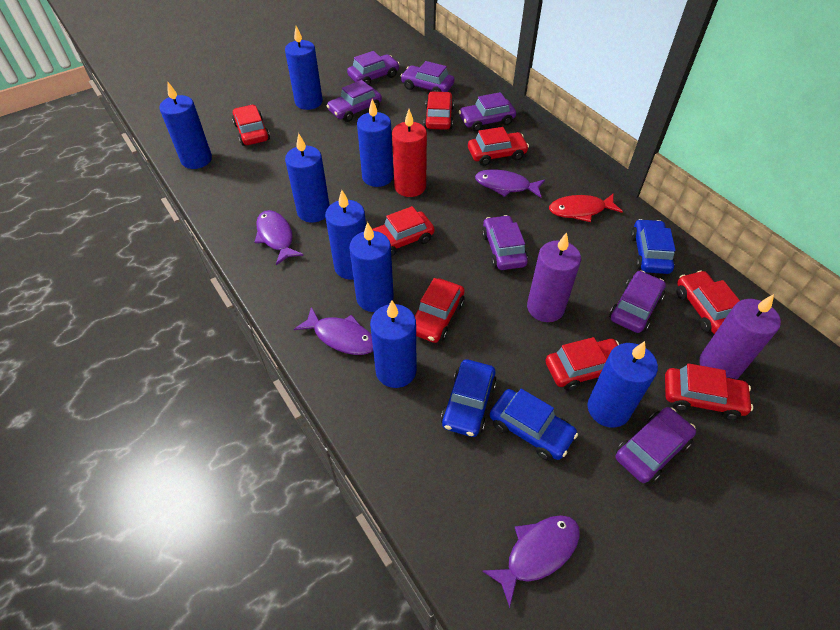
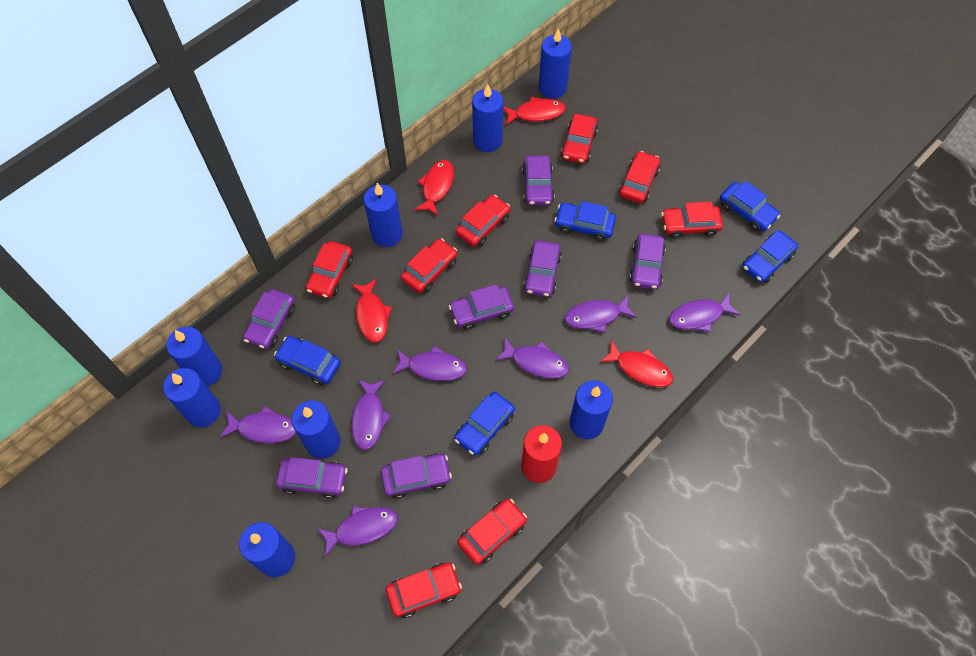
blue car: [441,359,497,437] [490,389,578,461] [631,219,676,274] = 3 -> [274,336,341,385] [454,392,515,456] [554,201,616,241] [720,181,780,232] [742,231,798,283] = 5
purple candle: [527,232,581,322] [699,294,781,380] = 2 -> none = 0
purple fish: [255,210,304,265] [294,307,373,355] [475,170,545,198] [482,515,580,608] = 4 -> [220,406,296,443] [317,506,398,557] [351,380,391,450] [392,345,467,381] [495,338,569,379] [565,294,637,333] [669,293,740,332] = 7
red fish: [549,194,623,222] = 1 -> [351,279,392,342] [414,160,454,216] [503,96,566,125] [600,340,673,387] = 4

